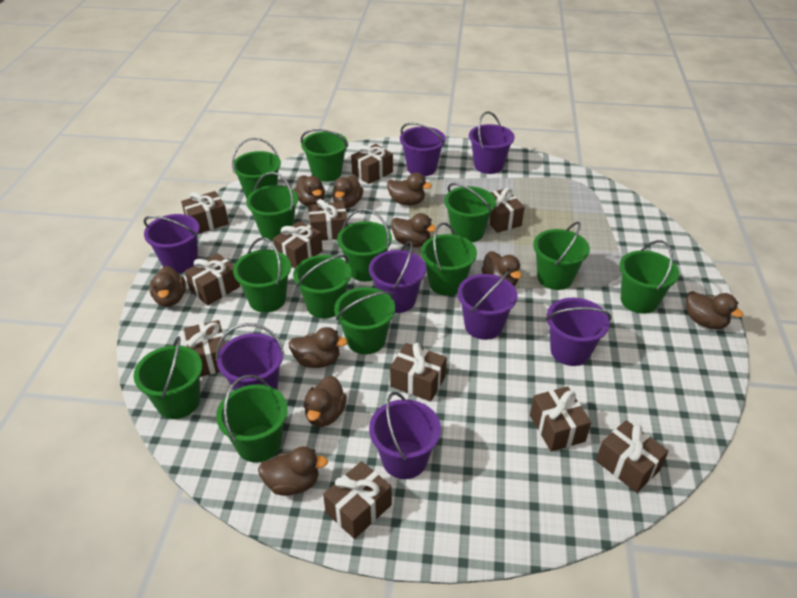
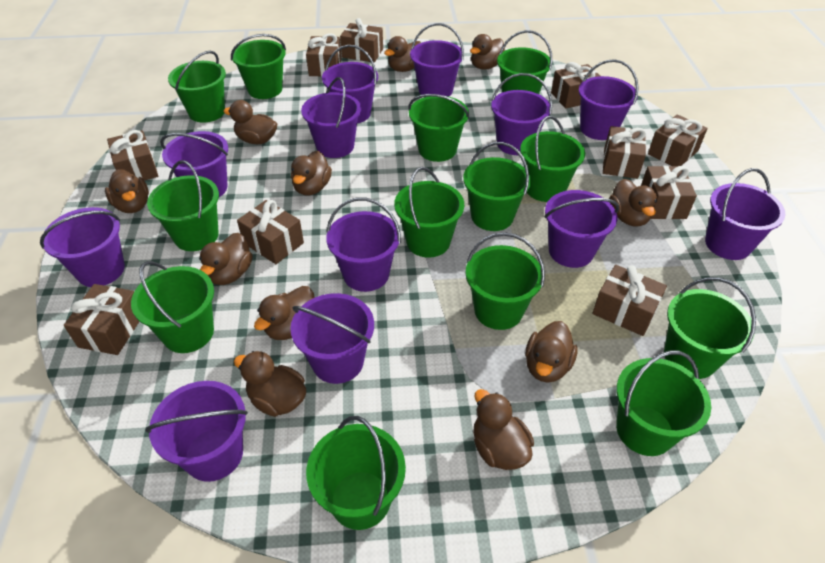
brown duck: [149,266,186,307] [258,446,328,496] [289,327,348,368] [294,175,325,206] [304,376,347,427] [332,175,363,208] [387,173,432,205] [391,213,436,247] [481,251,522,286] [686,291,744,329] = 10 -> [105,169,149,213] [199,233,253,285] [223,100,277,144] [234,351,306,417] [254,286,315,340] [291,151,332,195] [384,36,421,72] [470,34,505,70] [473,389,534,470] [525,321,578,382] [609,179,657,226] = 11
brown gift: [181,191,229,234] [184,320,225,377] [185,253,240,305] [273,221,323,268] [308,199,347,240] [323,461,392,539] [351,144,393,184] [390,343,447,402] [488,188,524,233] [530,386,591,452] [596,420,669,493] = 11 -> [64,284,140,355] [107,130,158,181] [237,200,304,264] [306,33,342,77] [340,18,383,63] [551,62,600,109] [592,265,667,336] [603,126,646,179] [641,166,697,219] [648,114,708,166] = 10
purple bucket: [144,214,200,273] [216,323,285,391] [369,241,426,313] [369,392,441,479] [400,123,446,176] [457,271,517,340] [469,111,515,174] [545,298,611,366] = 8 -> [40,207,125,287] [145,381,248,482] [160,131,228,197] [290,293,374,384] [301,77,361,158] [322,45,378,123] [326,198,401,292] [410,23,464,97] [491,73,552,155] [544,190,619,268] [578,59,639,140] [705,168,785,260] = 12

